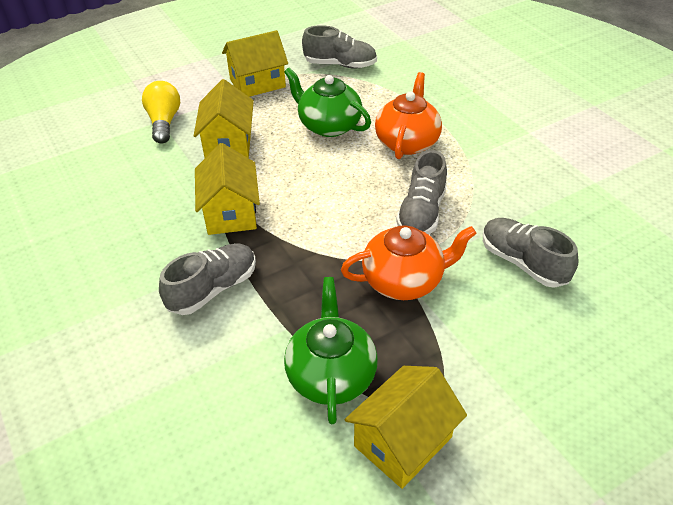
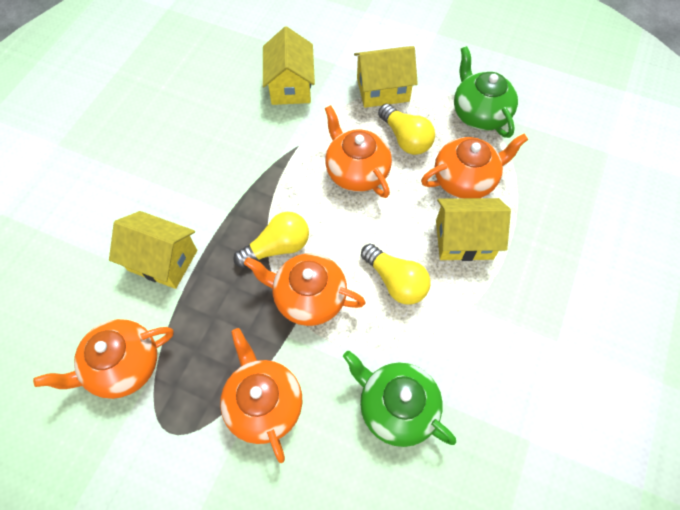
grey shoe: [159,243,256,315] [302,25,377,68] [396,150,447,235] [483,218,579,288] = 4 -> none = 0
orange teapot: [341,225,476,300] [375,72,442,159] = 2 -> [33,319,173,399] [220,328,302,463] [244,253,366,326] [325,105,392,198] [421,134,528,198] = 5
yellow light bulb: [142,81,180,143] = 1 -> [233,212,309,268] [361,244,431,304] [378,104,435,155] = 3

